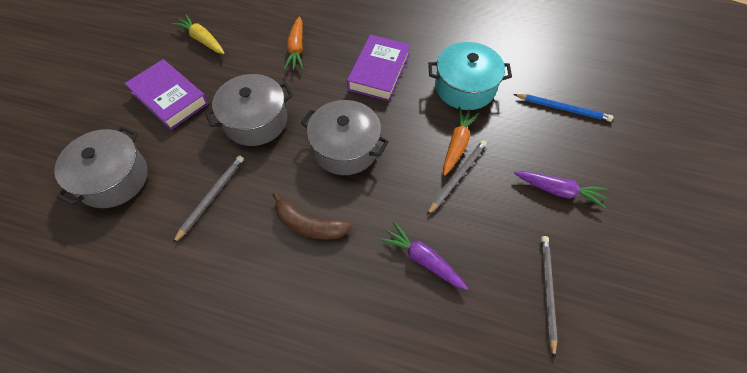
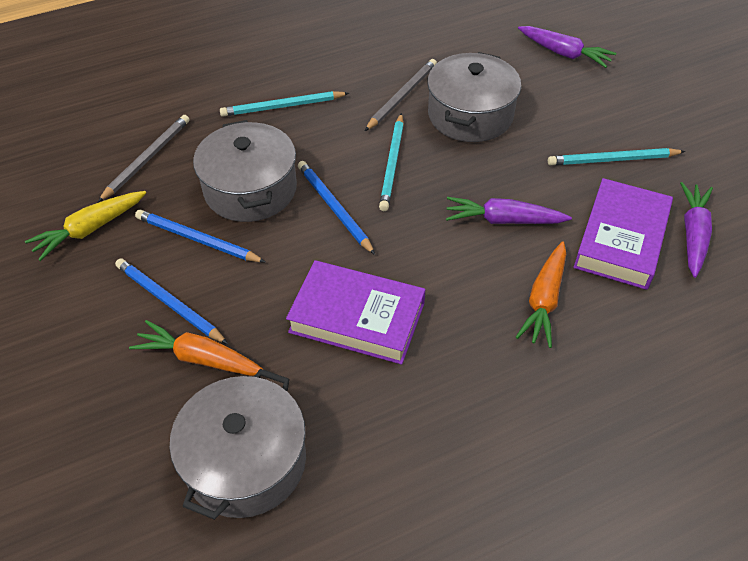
blue pencil: [513,94,613,122] = 1 -> [115,258,228,344] [135,210,265,262] [298,161,375,255] = 3
brown banana: [273,192,352,240] = 1 -> none = 0
grey pencil: [173,155,244,244] [427,140,487,215] [541,236,558,358] = 3 -> [98,115,190,202] [365,59,437,131] = 2
purple carrot: [379,222,468,290] [514,171,607,208] = 2 -> [446,197,572,224] [518,26,616,68] [680,182,713,278] = 3
turquoise pencil: none = 0 -> [220,91,349,117] [379,113,404,211] [548,148,685,165] = 3
turquoise pot: [428,42,512,110] = 1 -> none = 0

